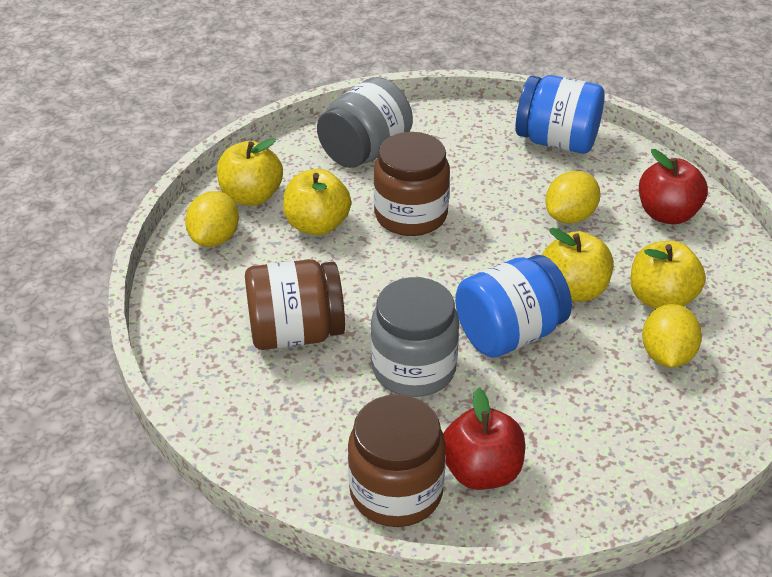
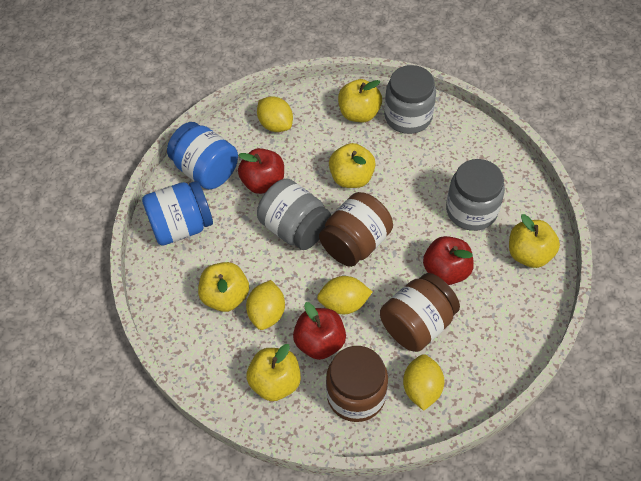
grey jar: [317,77,413,168] [371,277,459,397] = 2 -> [257,178,331,250] [384,65,436,134] [446,159,505,231] = 3
red apple: [443,388,525,490] [639,149,708,224] = 2 -> [238,148,284,194] [293,302,346,360] [423,236,474,285] = 3
yellow apple: [217,138,283,206] [283,169,351,236] [542,228,613,302] [630,241,706,309] = 4 -> [198,262,249,312] [247,344,301,401] [329,143,376,188] [338,79,382,122] [509,214,560,268] = 5
yellow lemon: [185,191,239,247] [545,171,600,224] [642,304,702,367] = 3 -> [246,280,285,330] [257,96,293,132] [317,276,372,314] [403,354,445,411] = 4

